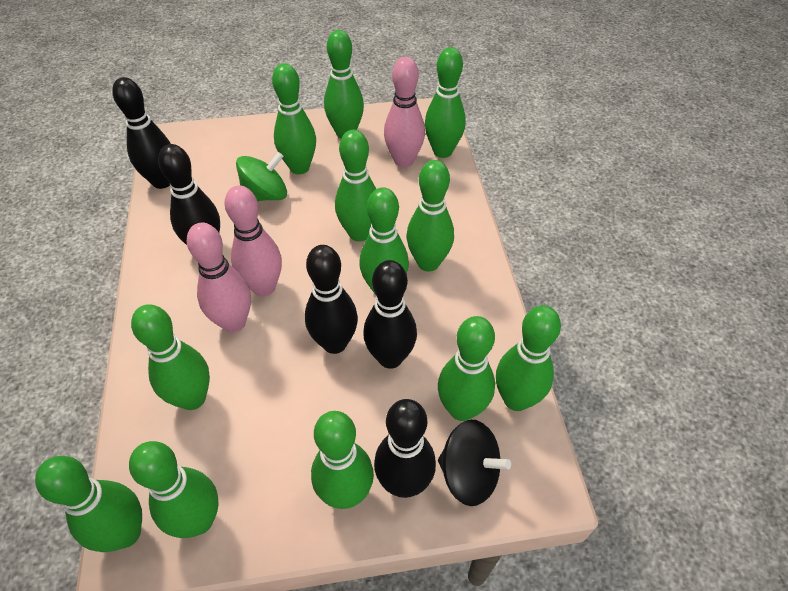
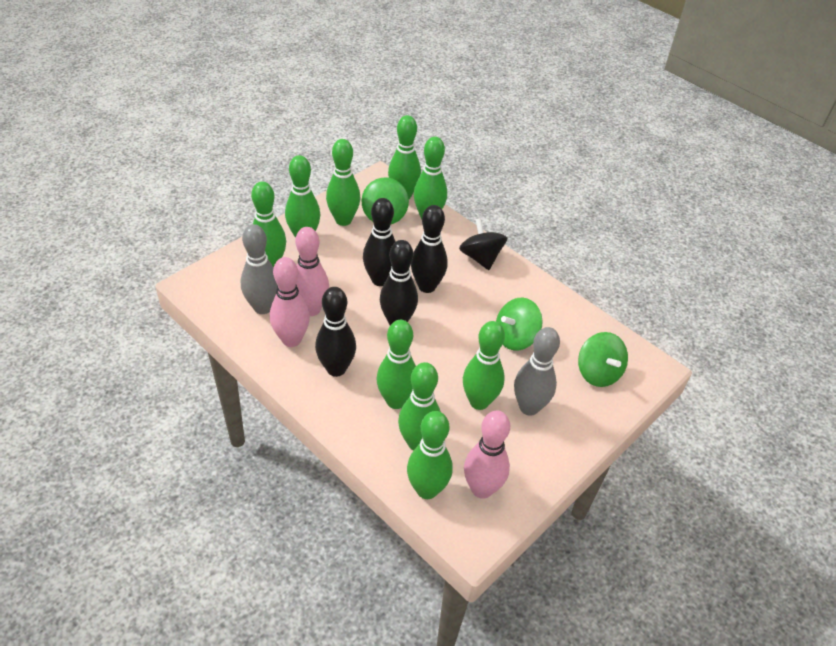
black bowling pin: [112,77,171,189] [158,144,220,245] [305,245,358,354] [363,260,417,369] [374,399,436,498] = 5 -> [315,287,356,377] [363,198,396,286] [380,240,418,325] [411,205,448,293] = 4
green bowling pin: [35,456,142,552] [129,441,219,538] [131,304,210,410] [272,63,316,174] [311,411,374,509] [324,30,364,139] [335,130,376,242] [359,187,409,295] [407,160,454,272] [425,47,466,158] [438,316,495,421] [496,305,561,411] = 12 -> [251,181,286,267] [285,155,320,238] [326,139,360,226] [377,320,416,409] [388,115,421,199] [398,362,441,451] [407,411,453,499] [414,136,447,219] [463,321,505,410] = 9
green spinning top: [236,152,287,201] = 1 -> [362,177,409,224] [496,298,543,351] [578,332,628,387] = 3
grey bowling pin: none = 0 -> [241,224,277,314] [514,327,560,416] = 2

